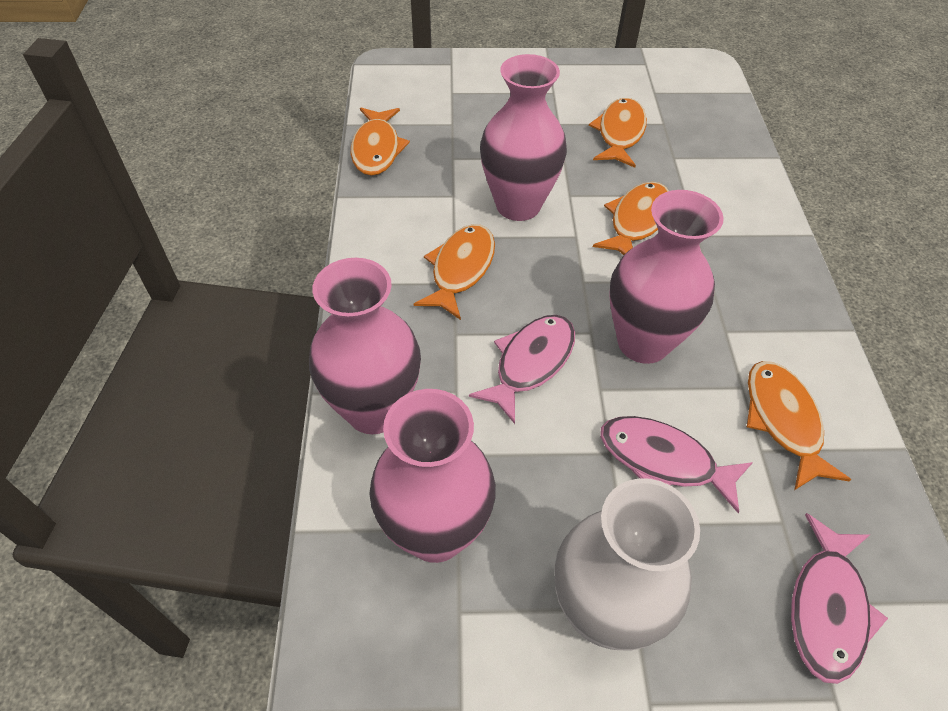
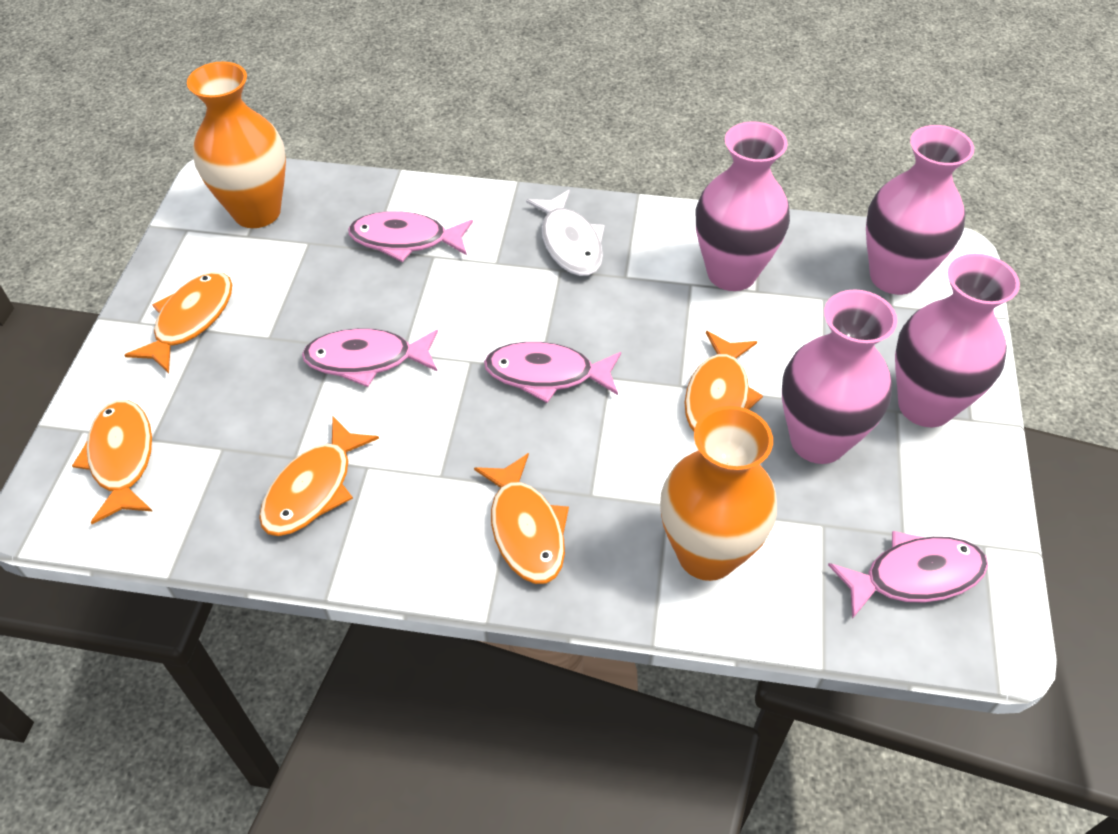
orange vase: none = 0 -> [187,61,286,228] [660,406,777,581] = 2
pink fish: [469,315,575,424] [600,416,753,513] [791,513,888,684] = 3 -> [302,328,438,387] [348,211,473,262] [484,342,621,403] [828,531,988,619] = 4
white fish: none = 0 -> [526,190,605,276] = 1
white vase: [555,478,700,651] = 1 -> none = 0

